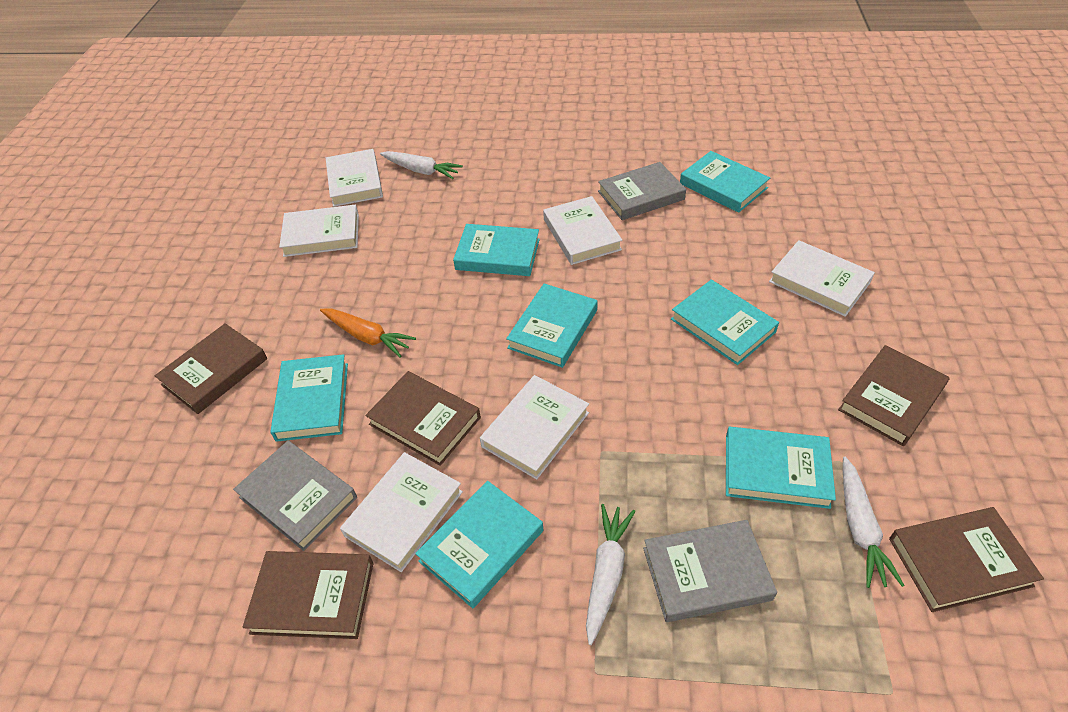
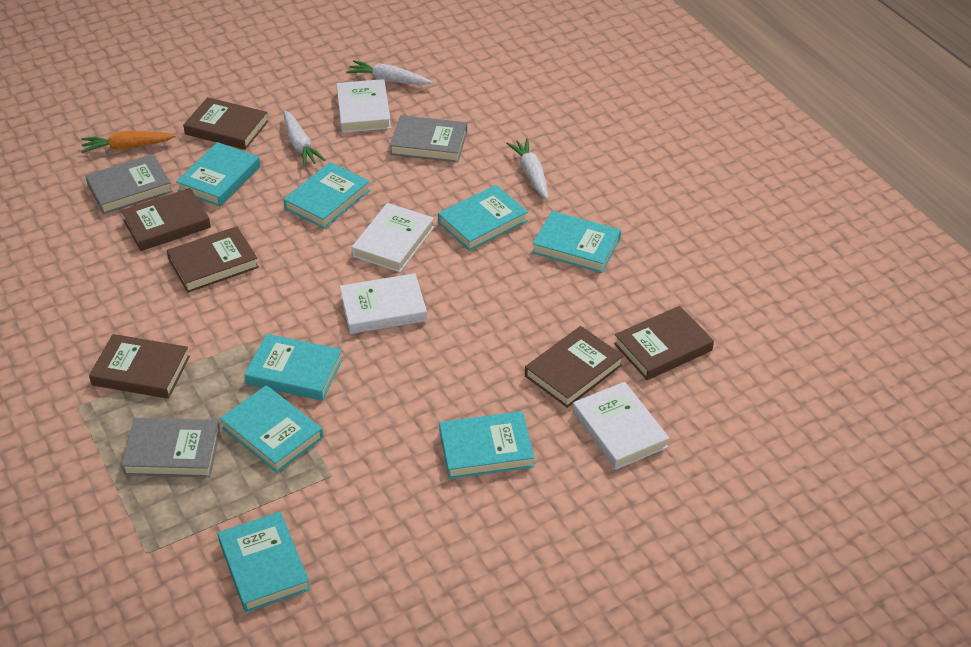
brown book: [155,323,267,414] [242,551,374,639] [365,371,481,466] [838,345,950,446] [889,507,1044,612] = 5 -> [89,334,190,399] [121,188,211,251] [167,226,259,293] [183,97,268,150] [525,326,623,408] [614,306,714,380] = 6
turquoise book: [270,354,348,442] [415,481,543,608] [453,224,540,276] [506,284,598,368] [671,280,779,365] [680,151,770,213] [726,427,836,509] = 7 -> [176,142,260,207] [218,512,310,613] [220,385,323,473] [244,334,343,401] [283,162,370,229] [438,185,528,251] [439,411,535,479] [532,211,621,273] = 8
white book: [279,205,359,257] [326,149,383,207] [340,452,463,572] [480,375,589,480] [543,196,622,265] [769,240,875,317] = 6 -> [336,79,391,133] [340,273,427,334] [352,203,434,272] [573,382,670,470] = 4

